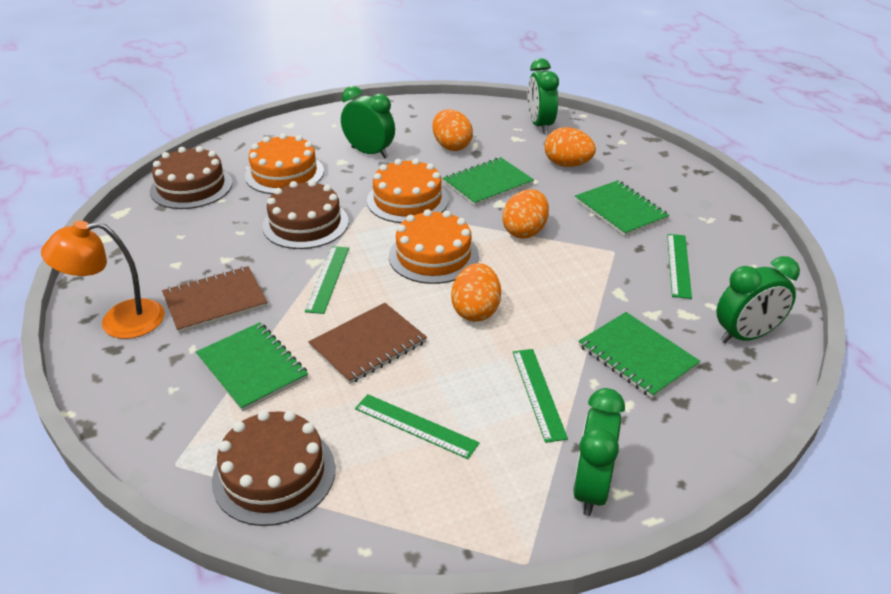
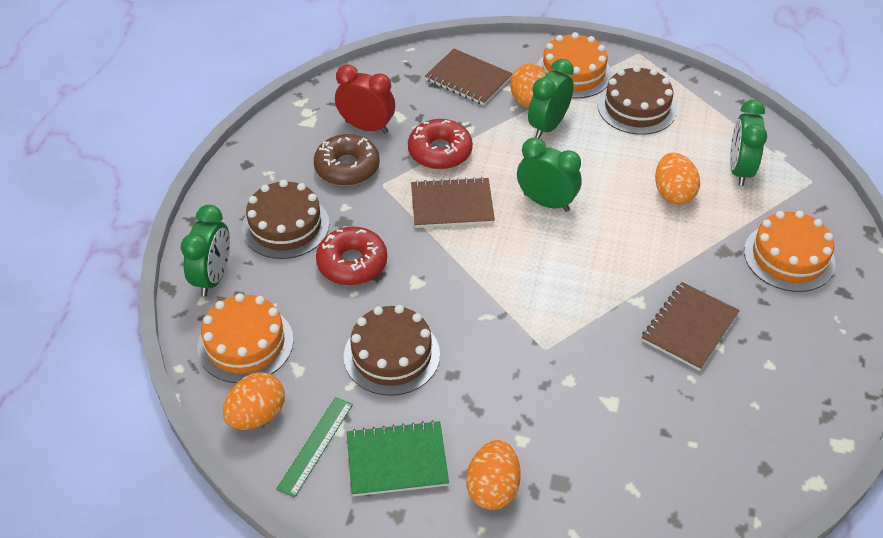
brown donut: none = 0 -> [314,134,380,186] = 1
brown notebook: [162,266,268,333] [308,303,427,384] = 2 -> [411,177,495,228] [425,49,513,105] [642,282,740,371] = 3
green notebook: [196,322,308,412] [443,157,534,206] [575,180,670,237] [579,312,701,398] = 4 -> [347,420,449,496] = 1
green ruler: [305,246,349,314] [355,394,479,459] [513,349,568,443] [667,234,692,299] = 4 -> [276,397,353,498] = 1
orange lamp: [41,220,165,339] = 1 -> none = 0
red clock: none = 0 -> [335,65,395,134] = 1
red donut: none = 0 -> [316,227,387,285] [408,119,473,170] = 2

